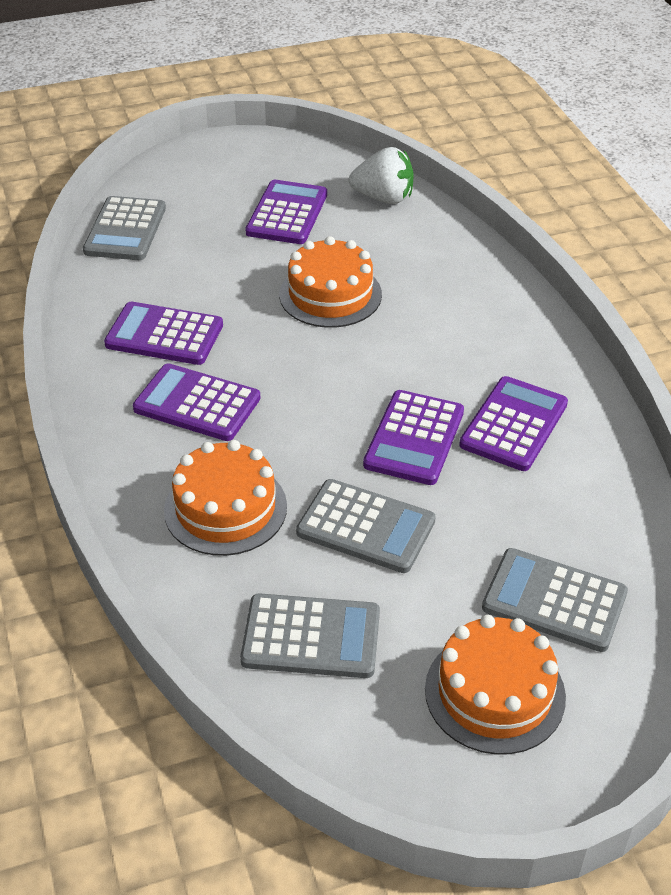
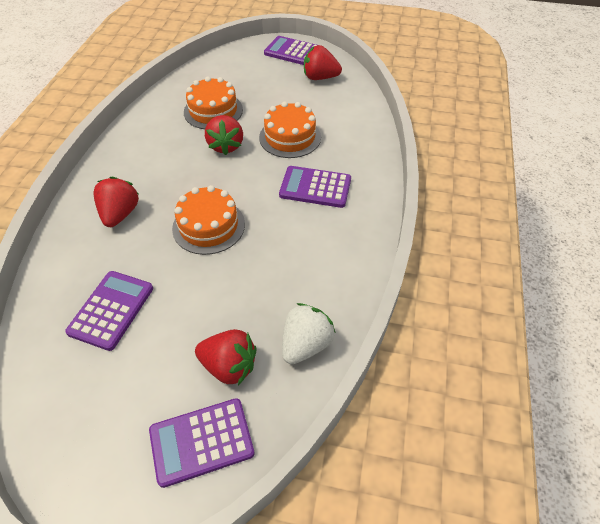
grey calculator: [83,196,166,260] [240,593,380,678] [296,479,436,573] [482,548,628,652] = 4 -> none = 0
purple calculator: [104,302,223,365] [133,363,261,441] [245,180,327,244] [363,390,464,485] [459,376,568,471] = 5 -> [65,271,153,351] [149,398,255,488] [264,36,317,65] [279,166,351,208] = 4
red strawberry: none = 0 -> [94,177,139,227] [195,329,257,385] [205,115,243,155] [304,45,342,80] = 4

